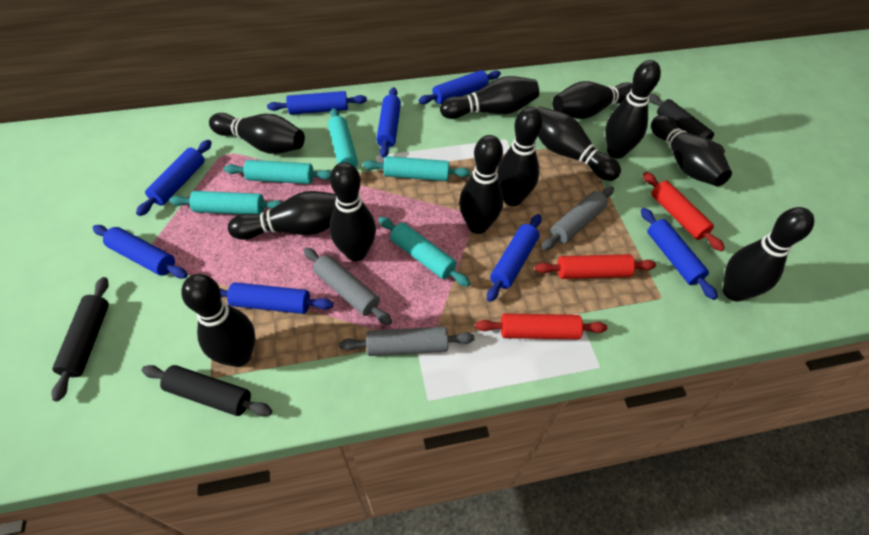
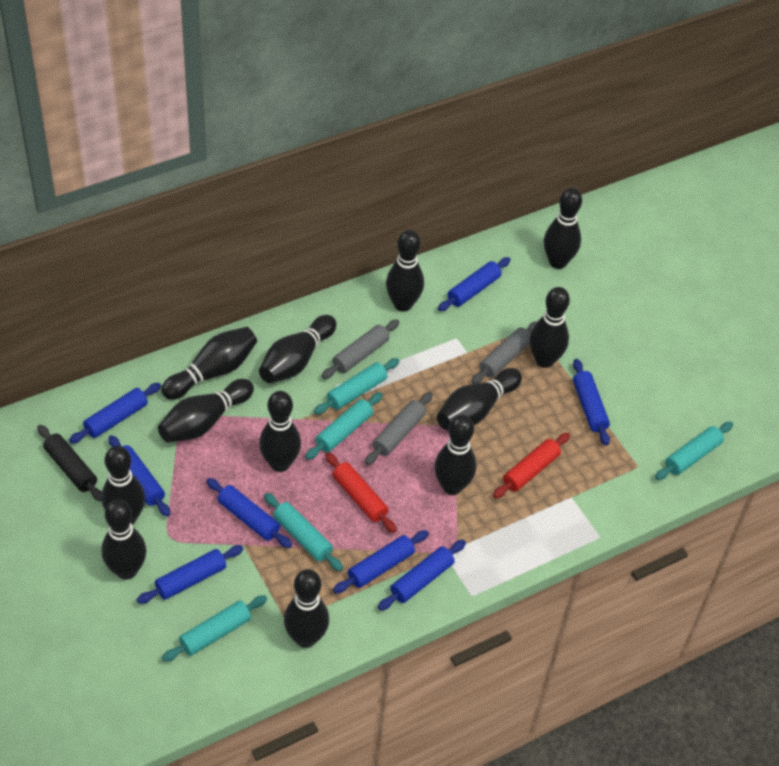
black rolling pin: [51,277,109,401] [142,365,272,416] [649,94,725,153] = 3 -> [37,425,102,502] = 1
red rolling pin: [476,313,607,339] [535,254,656,279] [643,172,725,251] = 3 -> [325,452,397,533] [493,433,570,498] = 2

